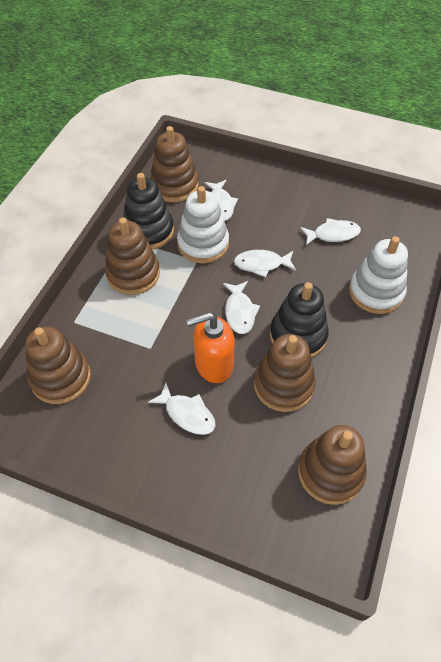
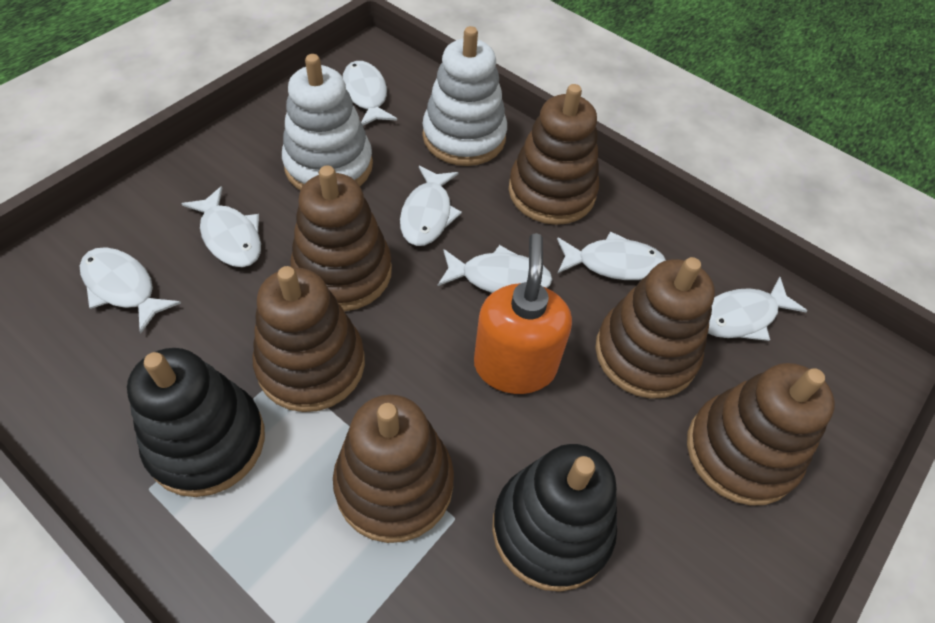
brown stacking toy: [25,326,91,404] [105,217,160,295] [150,126,198,202] [254,334,316,412] [298,425,367,505] = 5 -> [252,266,365,412] [290,166,392,311] [333,395,454,543] [508,84,599,225] [595,257,715,399] [687,363,835,506] = 6
white fish: [148,383,216,435] [205,180,238,221] [223,281,260,334] [234,250,296,277] [300,218,361,245] = 5 -> [80,247,181,333] [182,186,261,267] [342,61,397,126] [400,165,462,246] [437,245,553,293] [557,231,666,280] [708,277,807,341] = 7

